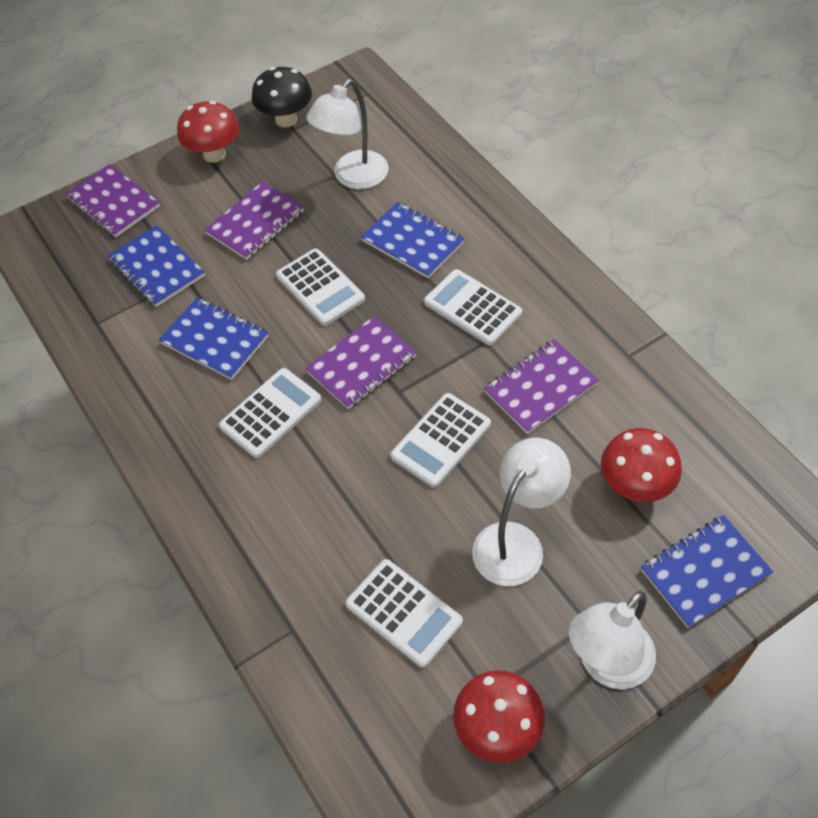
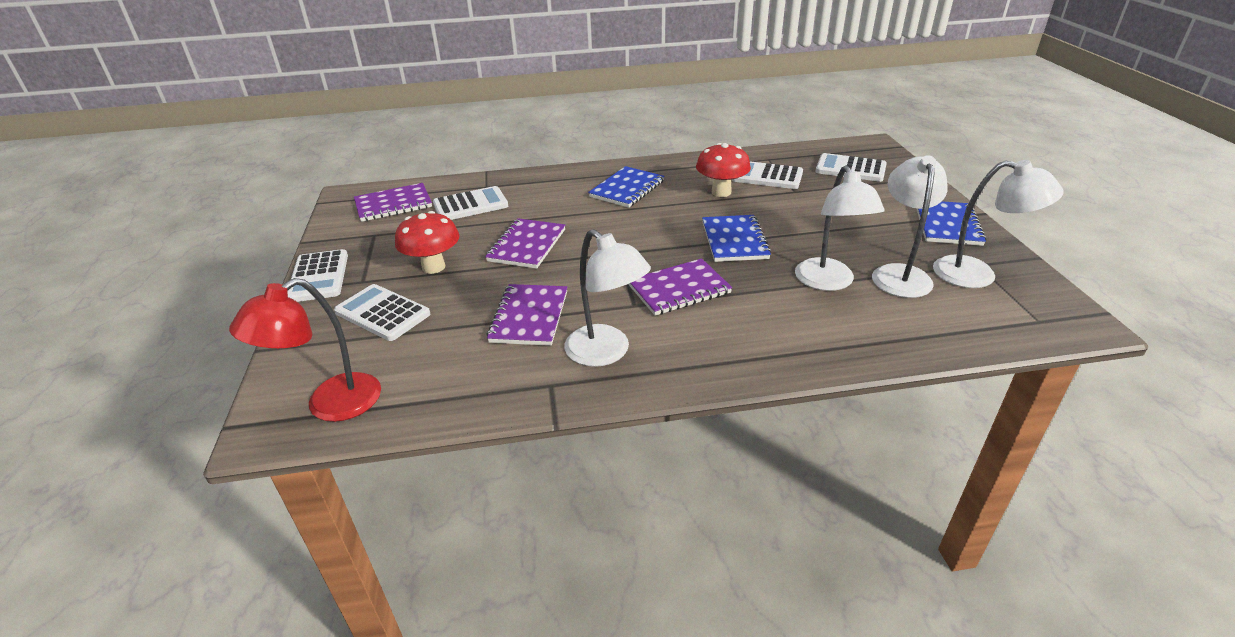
black mushroom: [252,67,312,128] = 1 -> none = 0
blue notebook: [108,225,205,307] [159,297,269,380] [361,202,465,279] [641,515,773,628] = 4 -> [588,166,665,208] [702,215,771,262] [916,201,987,246] = 3
red lamp: none = 0 -> [229,278,381,422] = 1
red mushroom: [177,101,239,163] [453,670,545,763] [601,428,682,502] = 3 -> [395,211,460,274] [696,143,751,197] = 2
white lamp: [306,79,388,189] [472,438,571,586] [569,591,656,689] = 3 -> [564,229,651,367] [795,165,885,291] [872,155,948,298] [933,160,1064,288] = 4

